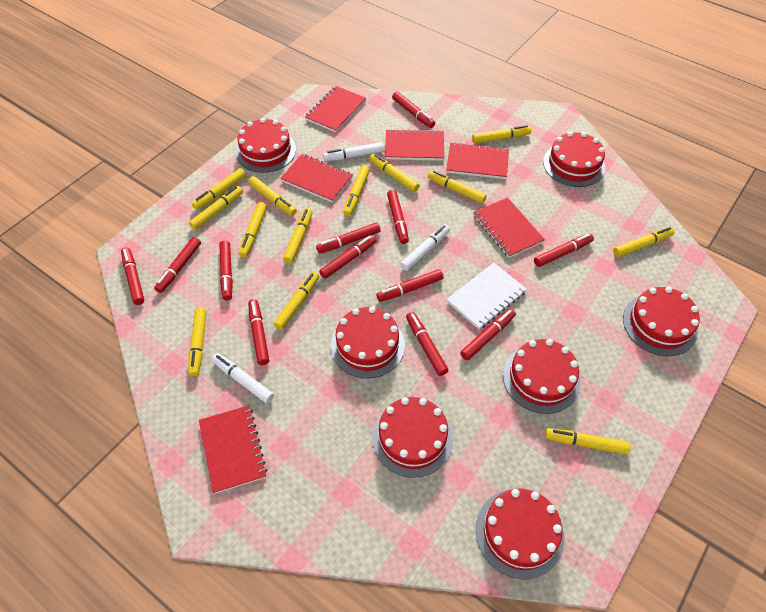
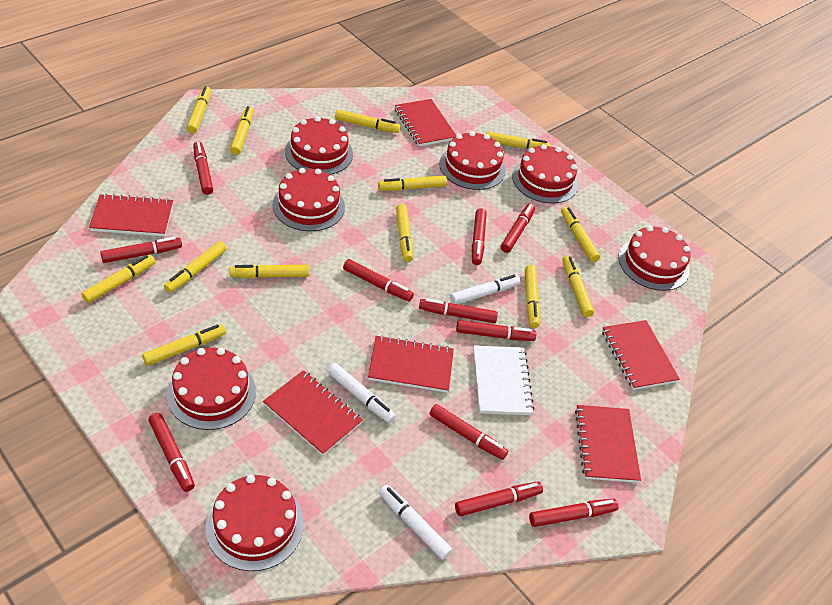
red marker: [121,247,145,305] [154,237,201,293] [219,240,233,300] [248,299,269,365] [316,222,381,253] [319,235,376,279] [376,269,444,302] [387,190,409,244] [392,91,435,128] [406,312,449,376] [460,309,516,360] [534,233,594,267] = 12 -> [100,237,182,263] [148,413,195,492] [193,141,213,195] [343,259,414,302] [419,298,498,323] [429,404,508,460] [455,482,543,516] [456,320,536,341] [472,208,487,265] [501,203,535,253] [529,499,618,527] = 11

